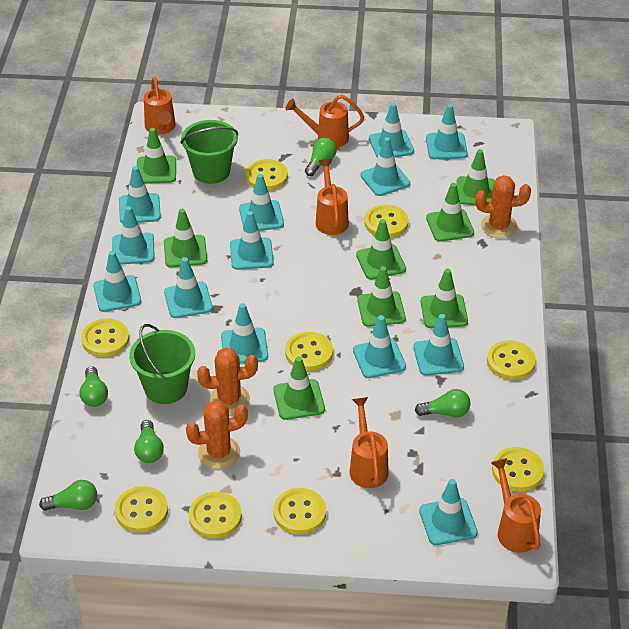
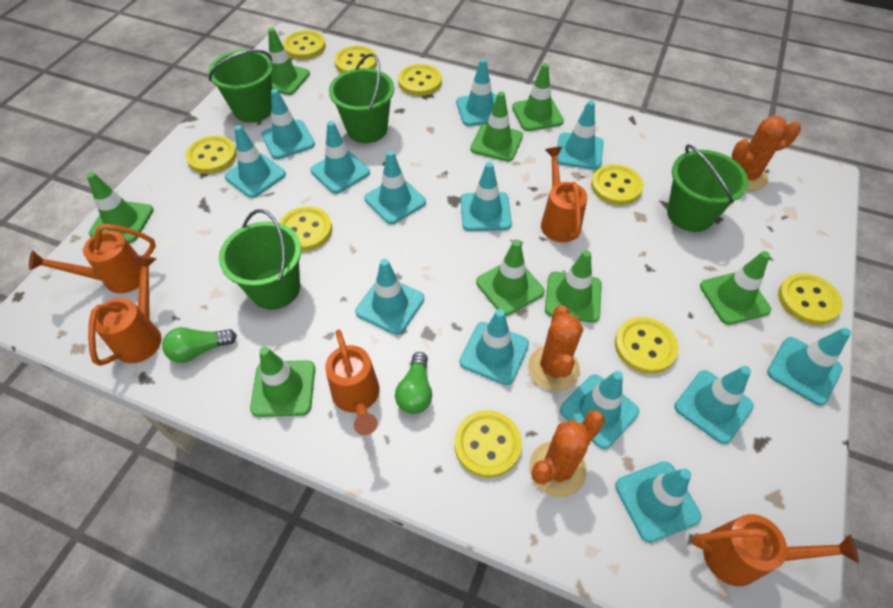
green bucket: [129,324,195,404] [180,120,238,184] = 2 -> [208,49,273,123] [219,209,301,310] [329,53,394,143] [667,144,748,232] = 4
green light bulb: [39,480,97,511] [79,366,108,407] [134,420,164,463] [305,137,337,176] [415,389,471,418] = 5 -> [162,327,237,363] [395,352,432,414] = 2

